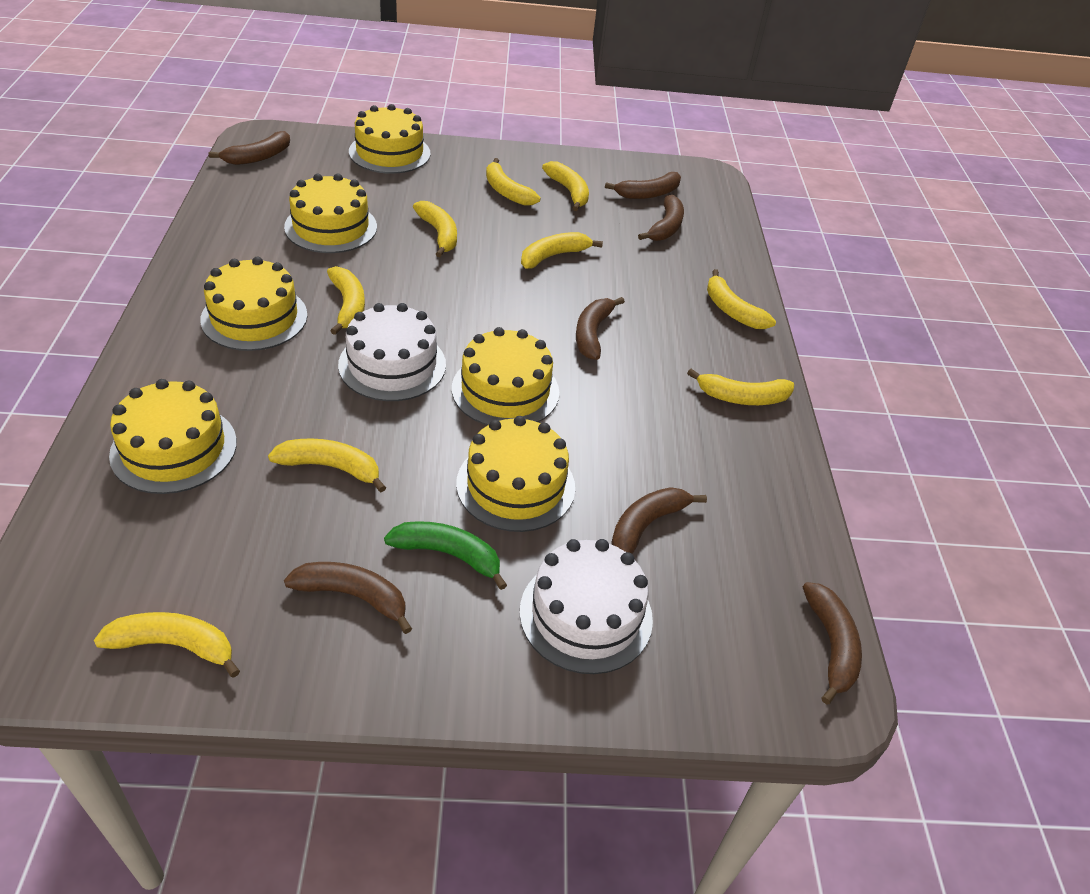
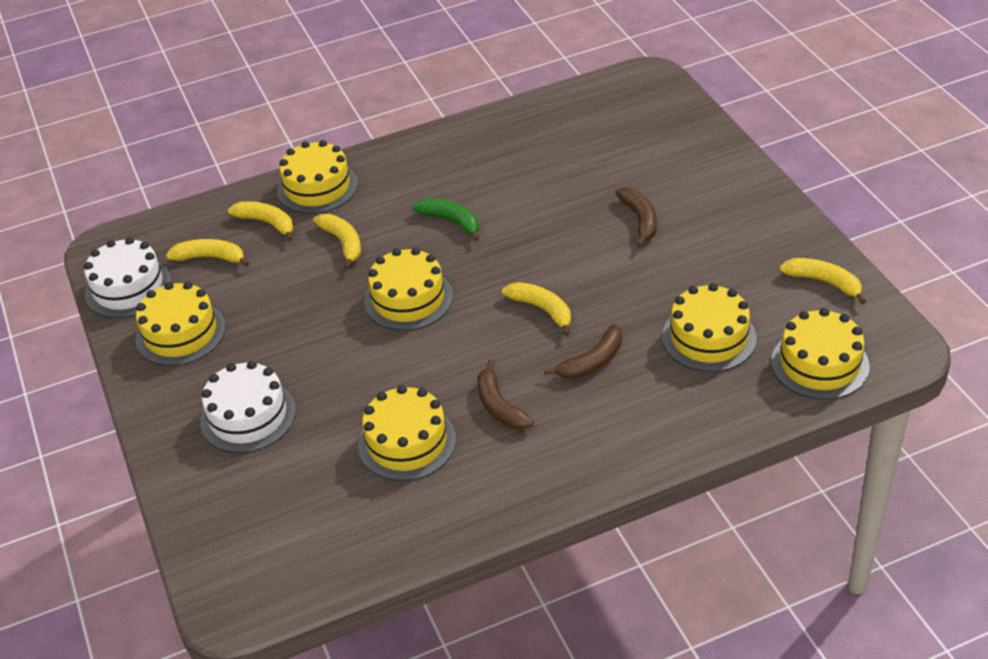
brown banana: [209,131,290,165] [284,562,412,634] [576,297,625,360] [605,172,681,199] [611,487,707,554] [638,195,684,241] [802,582,862,705] = 7 -> [477,359,534,429] [544,324,622,379] [615,187,657,247] = 3
yellow banana: [94,612,240,678] [268,438,386,492] [327,266,365,335] [413,201,457,257] [486,158,541,206] [521,232,603,269] [542,161,589,211] [687,369,794,405] [707,269,776,329] = 9 -> [166,239,249,267] [228,201,293,241] [313,214,361,269] [502,282,571,336] [779,258,866,304] = 5

